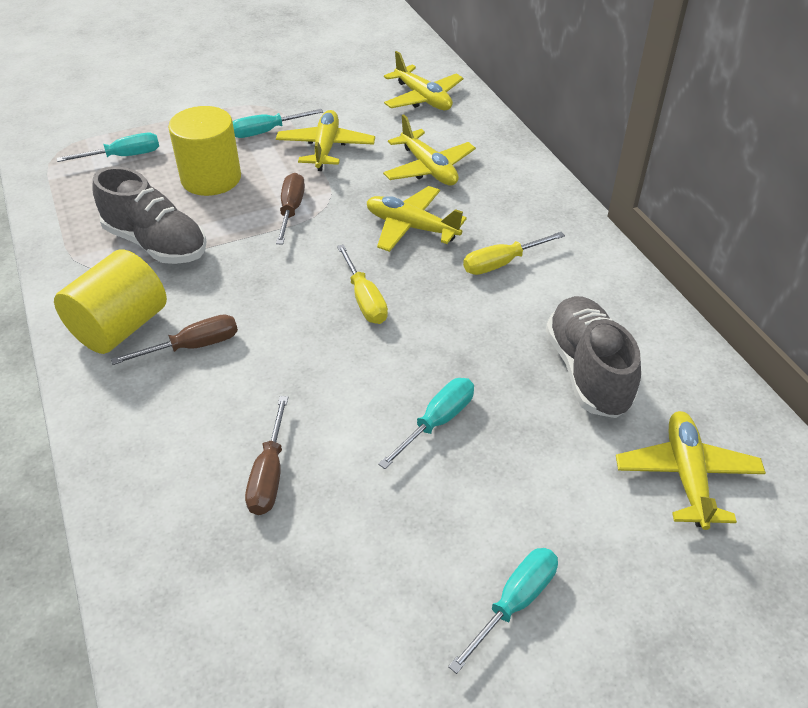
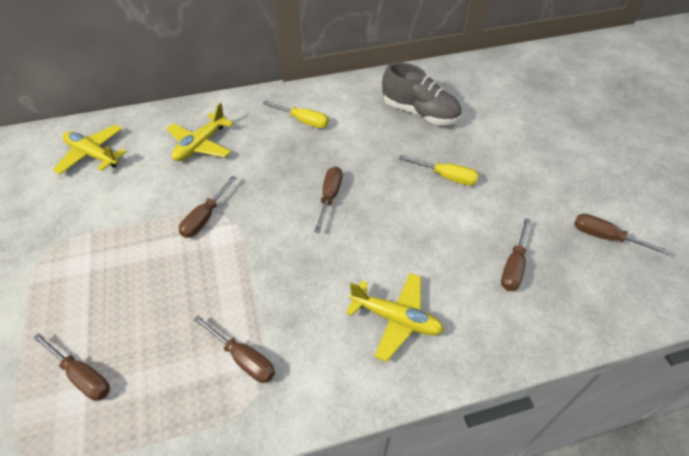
brown screwdriver: [111,314,238,365] [245,396,288,515] [276,173,305,245] = 3 -> [33,333,110,401] [179,176,237,238] [193,315,275,383] [314,166,342,233] [501,218,531,291] [574,214,671,255] = 6
grey shoe: [92,167,207,264] [546,296,641,418] = 2 -> [382,62,461,125] = 1
turquoise screwdriver: [57,133,159,162] [233,109,323,138] [378,378,474,469] [448,548,558,674] = 4 -> none = 0
yellow cylinder: [54,249,167,354] [168,106,241,196] = 2 -> none = 0
yellow plane: [276,110,375,171] [367,186,467,252] [383,114,476,185] [384,51,463,110] [616,411,766,530] = 5 -> [53,125,127,175] [166,103,234,161] [346,273,444,362] = 3

